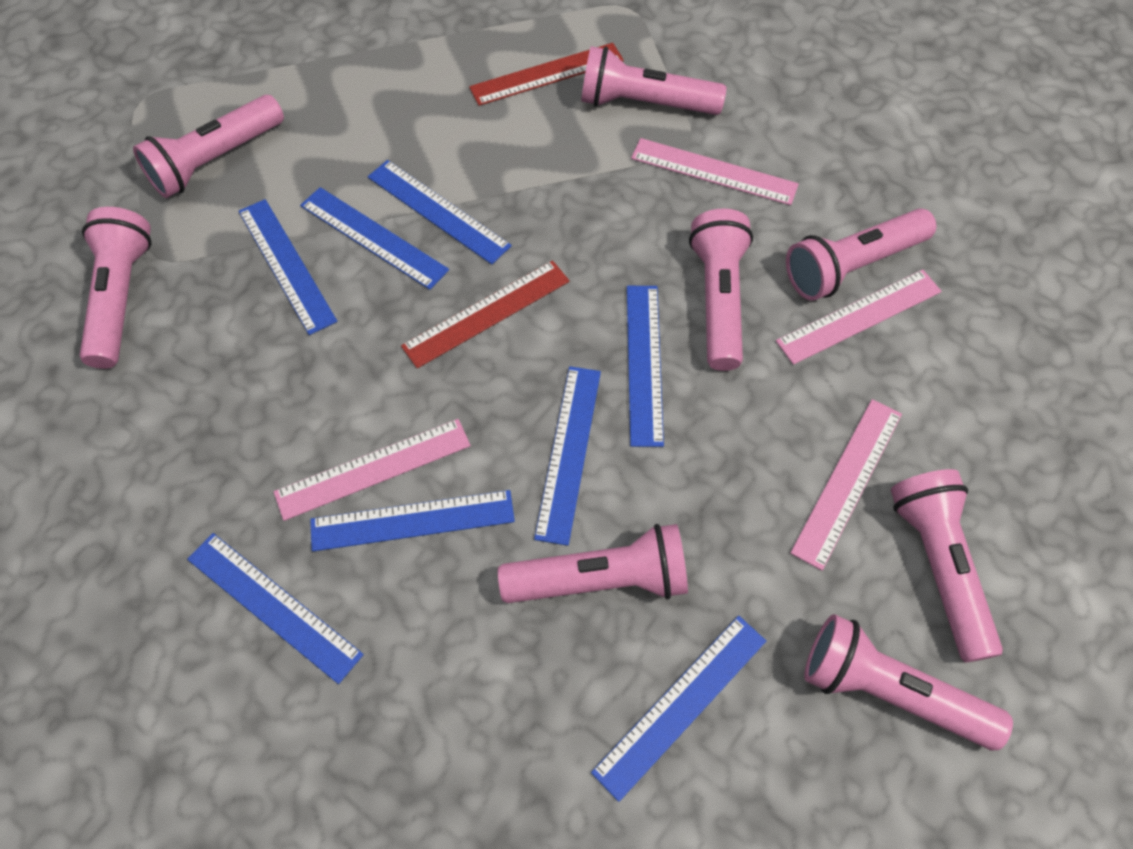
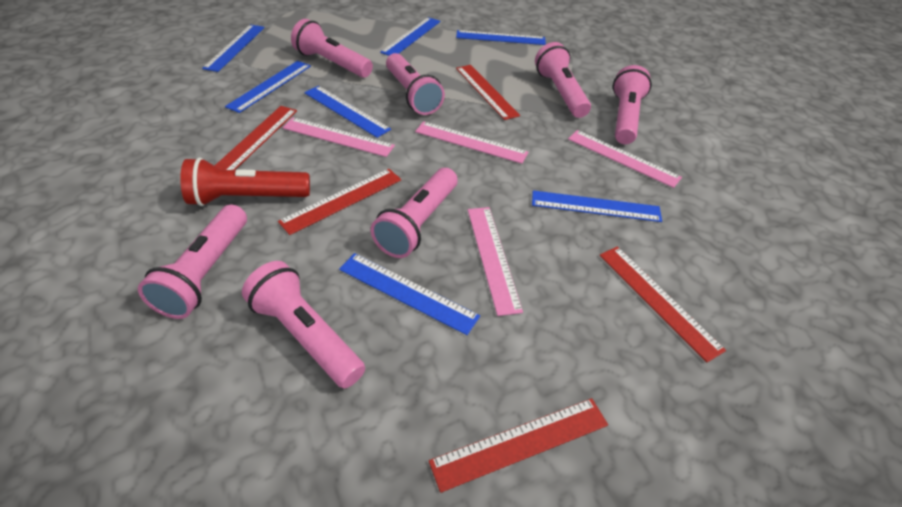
blue ruler: [187,533,364,684] [239,199,337,335] [300,187,449,290] [310,490,515,551] [368,160,512,264] [534,366,601,546] [591,616,766,802] [627,286,664,447] = 8 -> [202,25,265,72] [225,61,311,113] [304,86,391,138] [339,253,480,335] [380,17,441,56] [456,30,546,45] [532,190,662,222] = 7
pink flashlight: [80,207,151,369] [133,95,284,198] [498,524,688,603] [581,46,727,115] [689,209,753,371] [786,208,936,301] [804,614,1013,750] [891,469,1003,663] = 8 -> [138,204,247,319] [242,261,365,388] [291,19,373,78] [371,168,457,258] [386,53,445,115] [535,42,591,118] [613,65,652,144] = 7
red flashlight: none = 0 -> [180,157,310,206] = 1
red ruler: [401,261,570,368] [469,43,624,106] = 2 -> [215,106,297,170] [278,169,401,235] [429,398,608,493] [456,65,520,120] [599,246,726,362] = 5

